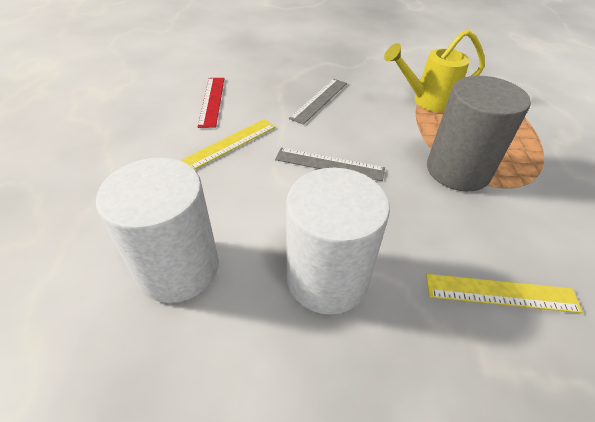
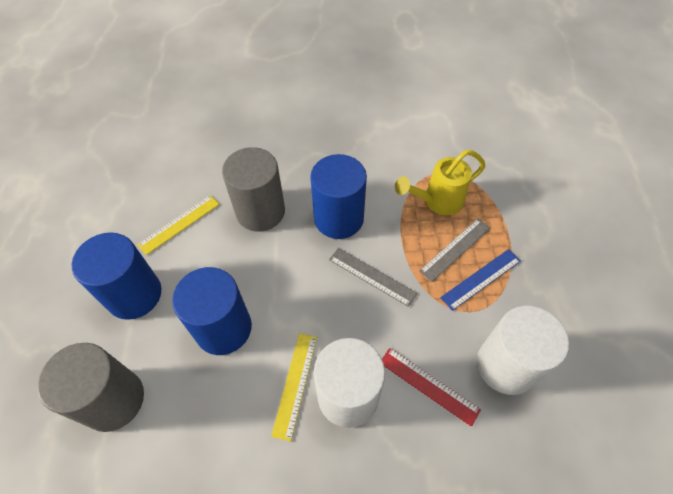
blue cylinder: none = 0 -> [72,232,161,320] [172,267,252,355] [310,154,367,239] = 3
blue ruler: none = 0 -> [440,249,521,311] = 1
grey cylinder: [427,76,531,192] = 1 -> [38,343,144,432] [222,147,285,232] = 2

